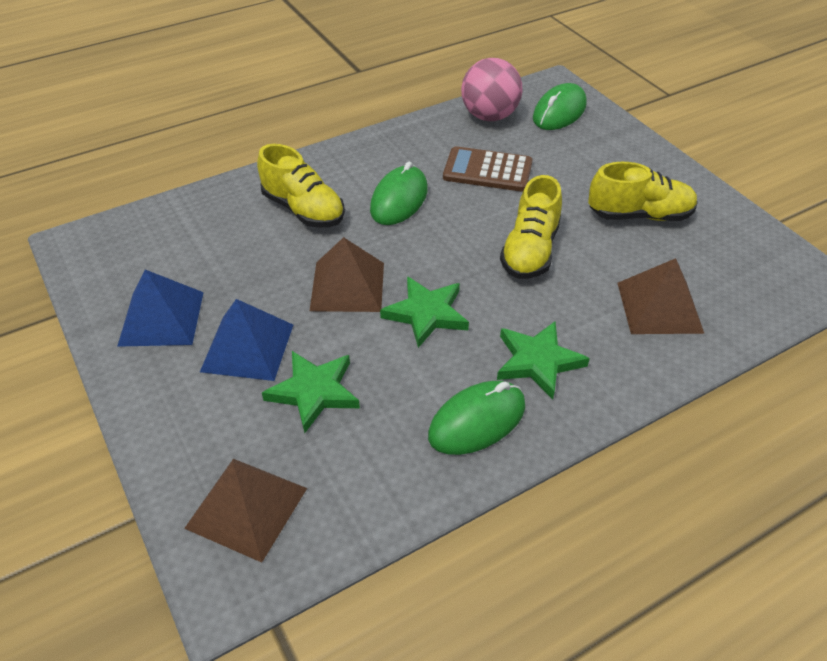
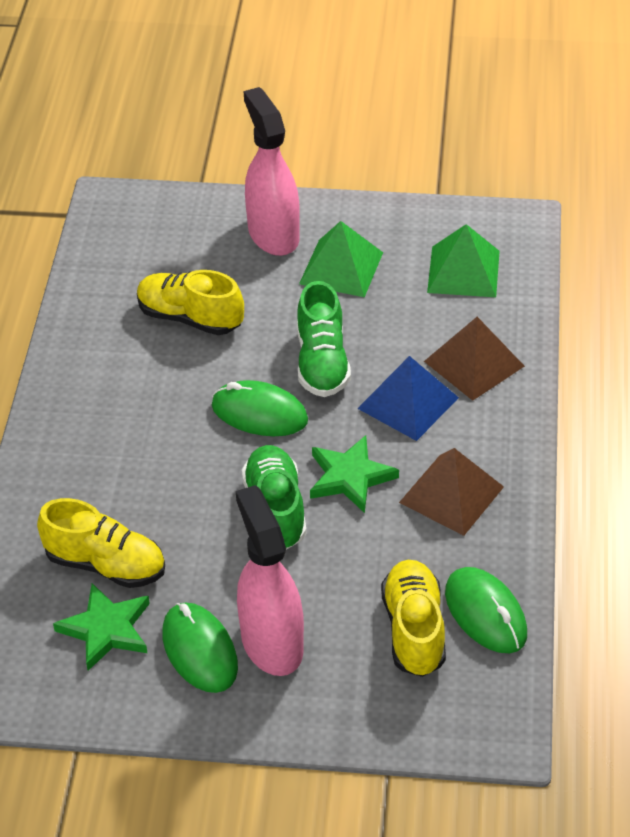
blue pyramid: [117,270,204,347] [200,299,293,381] = 2 -> [357,356,459,441] = 1
brown calculator: [443,146,532,192] = 1 -> none = 0
brown pyramid: [184,459,307,563] [310,237,384,312] [617,258,705,334] = 3 -> [399,448,504,536] [424,317,525,401] = 2
green pyramid: none = 0 -> [299,221,383,297] [427,224,500,297] = 2
green shoe: none = 0 -> [242,445,307,550] [297,281,351,397] = 2
green star: [262,351,360,433] [380,276,469,348] [497,321,590,400] = 3 -> [53,583,150,671] [310,435,399,513] = 2
pink ball: [461,58,523,121] = 1 -> none = 0
pink spray bottle: none = 0 -> [236,485,304,676] [244,87,300,256] = 2

